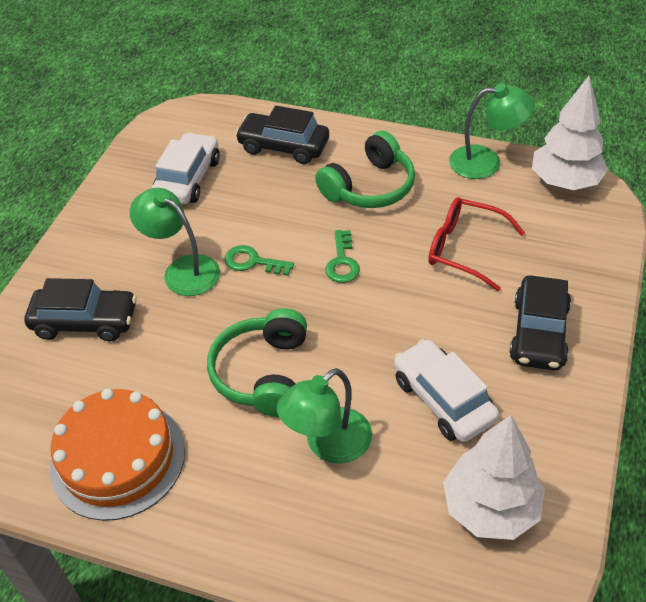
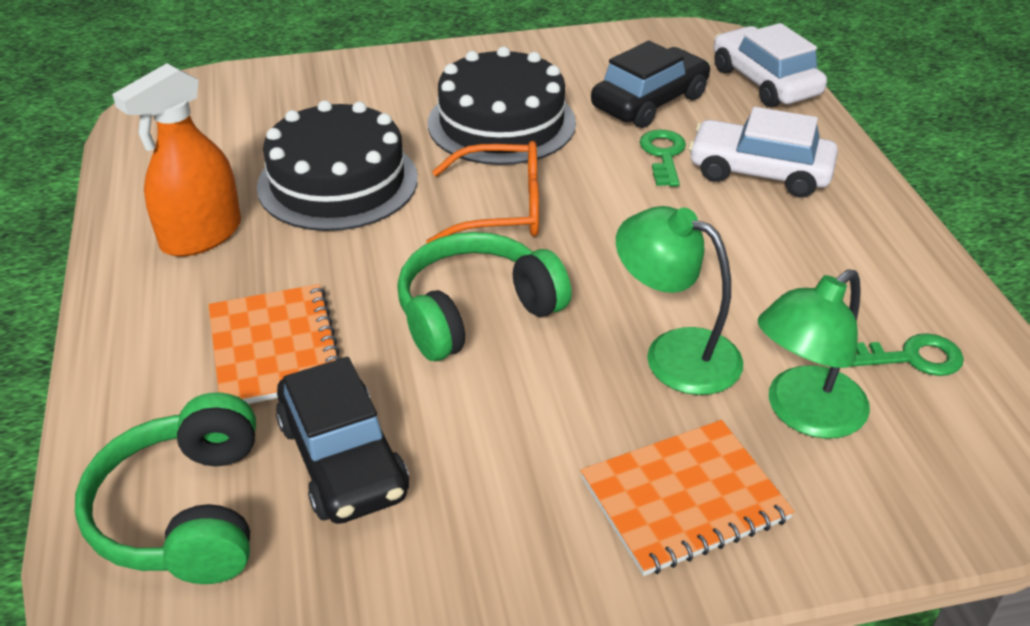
black cake: none = 0 -> [257,100,418,231] [428,46,576,165] = 2
black car: [24,278,137,341] [235,106,329,164] [509,275,571,370] = 3 -> [276,357,409,524] [591,41,711,128] = 2
green lamp: [130,188,220,296] [277,368,372,464] [449,83,535,179] = 3 -> [616,206,743,395] [758,269,870,439] = 2
orange cake: [50,389,185,521] = 1 -> none = 0
orange glasses: none = 0 -> [426,141,539,243] = 1
orange notebook: none = 0 -> [208,284,341,404] [580,420,794,576] = 2
orange spray bottle: none = 0 -> [112,63,241,257] = 1
red glasses: [428,197,525,291] = 1 -> none = 0
white tree: [443,415,545,540] [532,76,608,190] = 2 -> none = 0

